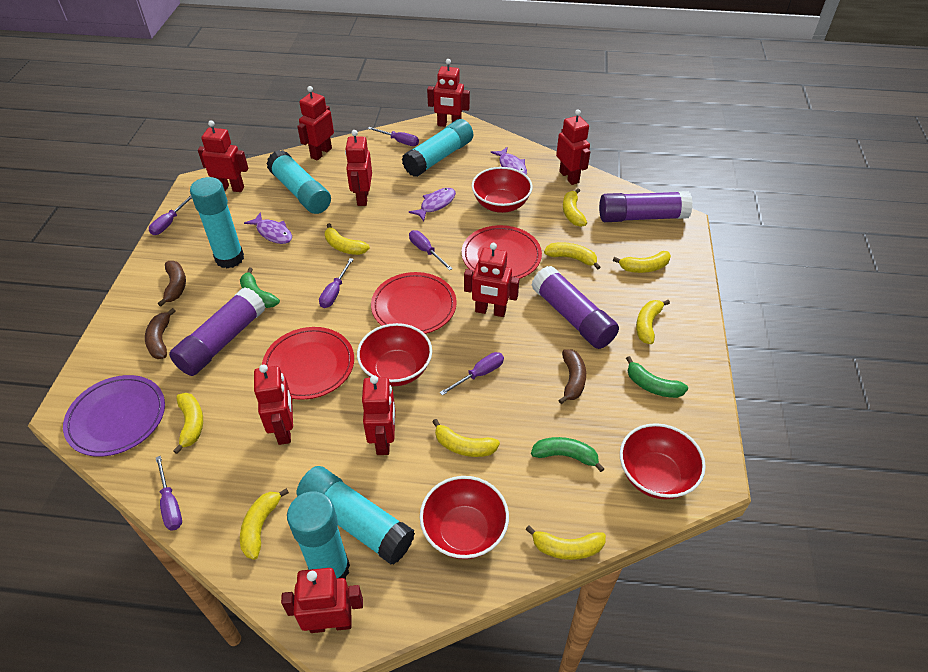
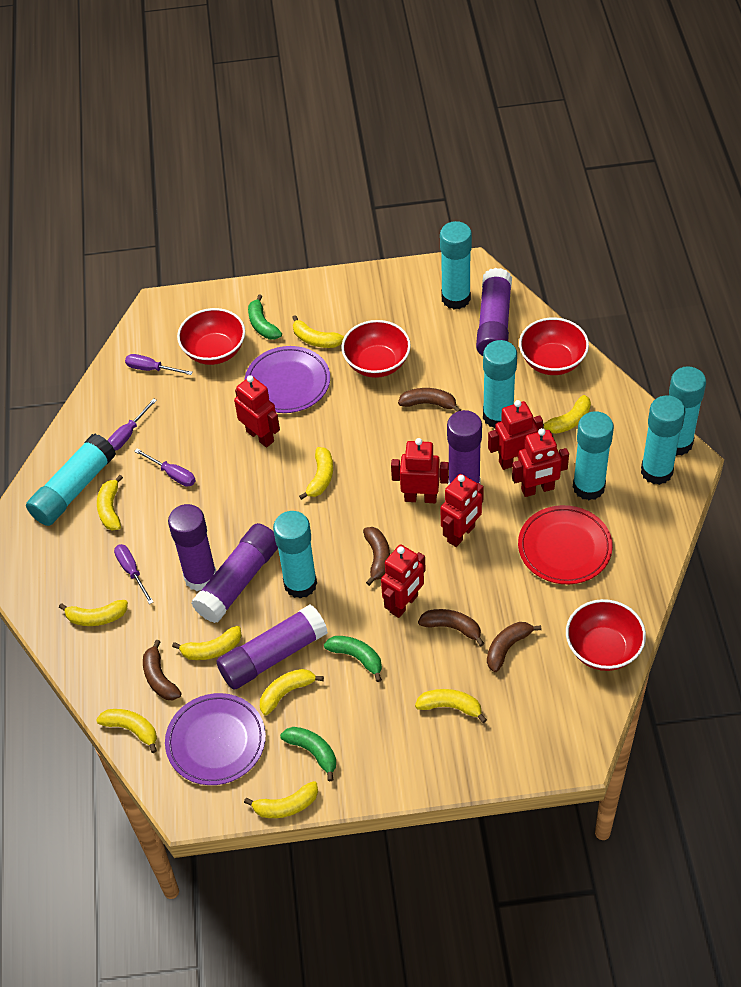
brown banana: [145,308,176,359] [158,261,186,306] [558,349,586,404] = 3 -> [143,640,181,700] [363,527,390,586] [398,388,461,412] [418,609,484,647] [487,622,541,672] = 5
purple fish: [244,212,292,244] [409,188,456,221] [490,147,527,175] = 3 -> none = 0
purple glue stick: [169,287,266,376] [531,266,619,349] [599,191,693,222] = 3 -> [168,504,217,591] [191,523,278,623] [216,604,328,690] [447,410,482,485] [476,268,512,356] = 5
purple plate: [63,375,165,457] = 1 -> [165,693,266,785] [245,346,330,413] = 2
purple screwdriver: [149,195,192,235] [156,456,182,531] [319,258,354,308] [368,127,419,146] [409,230,453,270] [439,352,504,396] = 6 -> [108,398,157,451] [114,544,153,604] [125,354,193,375] [134,449,196,487] = 4
red plate: [262,327,354,400] [371,272,457,334] [462,225,542,279] = 3 -> [518,505,613,584] = 1
red robot: [198,120,248,192] [254,364,293,445] [281,568,363,633] [297,86,334,160] [345,130,372,206] [362,375,395,455] [427,59,470,127] [464,243,519,317] [556,109,590,185] = 9 -> [234,375,280,447] [381,545,426,618] [391,438,449,503] [440,474,484,547] [488,400,543,470] [512,428,569,497] = 6
turquoise glue stick: [190,177,244,269] [266,150,331,214] [287,491,350,579] [297,466,415,565] [402,119,473,177] = 5 -> [26,434,116,526] [273,511,317,599] [440,221,472,309] [483,340,517,428] [573,411,614,500] [641,396,685,485] [669,366,706,456] = 7
yellow banana: [173,393,203,454] [240,488,289,560] [325,223,370,255] [432,419,500,457] [526,526,606,560] [544,242,601,270] [563,188,587,227] [613,251,671,273] [636,300,670,344] = 9 -> [59,600,128,626] [96,709,157,753] [97,475,123,530] [172,626,242,660] [244,781,318,818] [260,669,324,715] [292,315,344,348] [299,447,333,500] [415,689,487,723] [543,395,591,434] = 10

